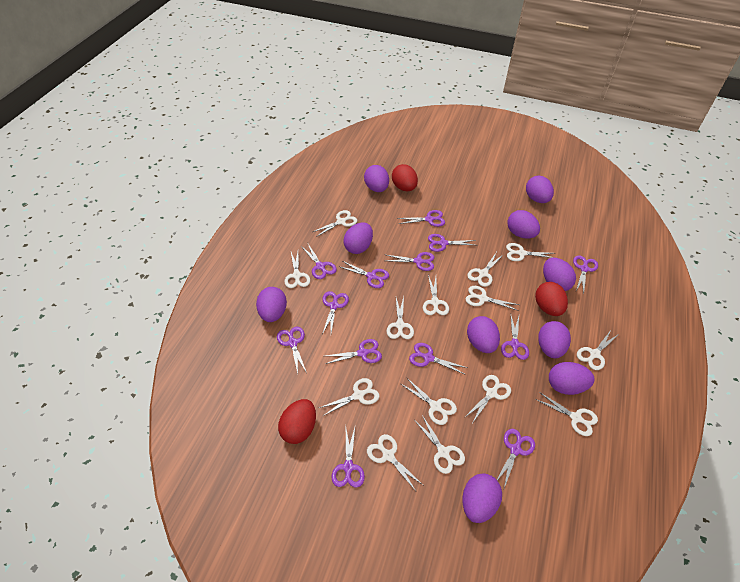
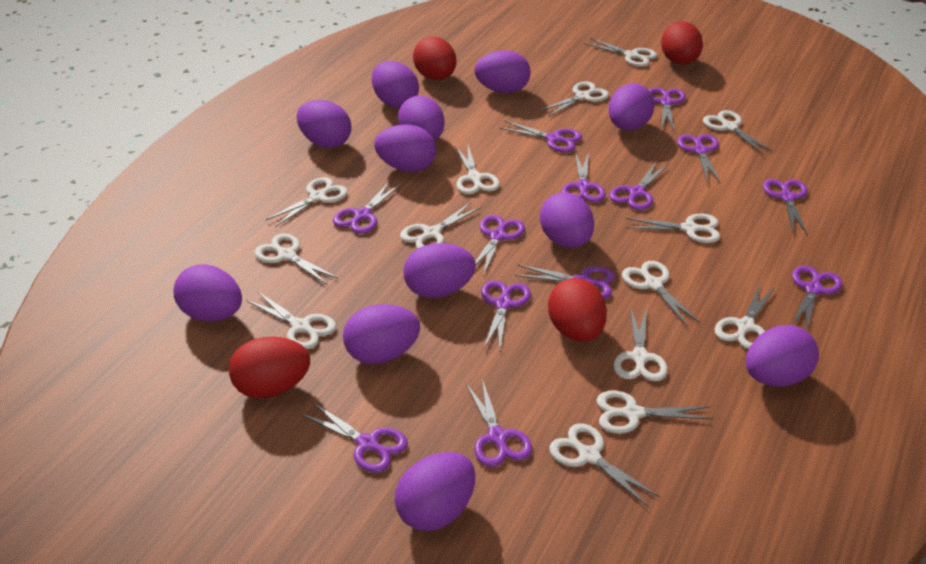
purple egg: [256,287,287,322] [343,222,373,254] [364,165,389,192] [462,473,502,523] [467,316,500,353] [507,210,540,239] [526,176,554,203] [538,321,571,358] [543,258,576,291] [549,362,594,395] = 10 -> [174,264,242,322] [297,100,351,148] [343,304,420,364] [372,61,419,108] [374,125,436,172] [395,452,475,531] [398,95,445,140] [403,243,476,298] [474,50,530,94] [540,192,594,248] [608,83,654,131] [746,325,819,387] = 12
red egg: [278,399,316,444] [392,164,418,191] [535,282,568,316] = 3 -> [229,337,310,399] [413,36,457,80] [548,278,607,342] [661,21,703,65] = 4

